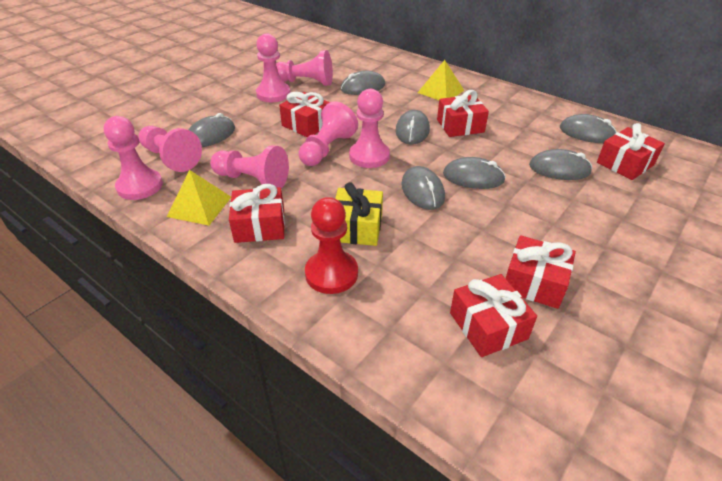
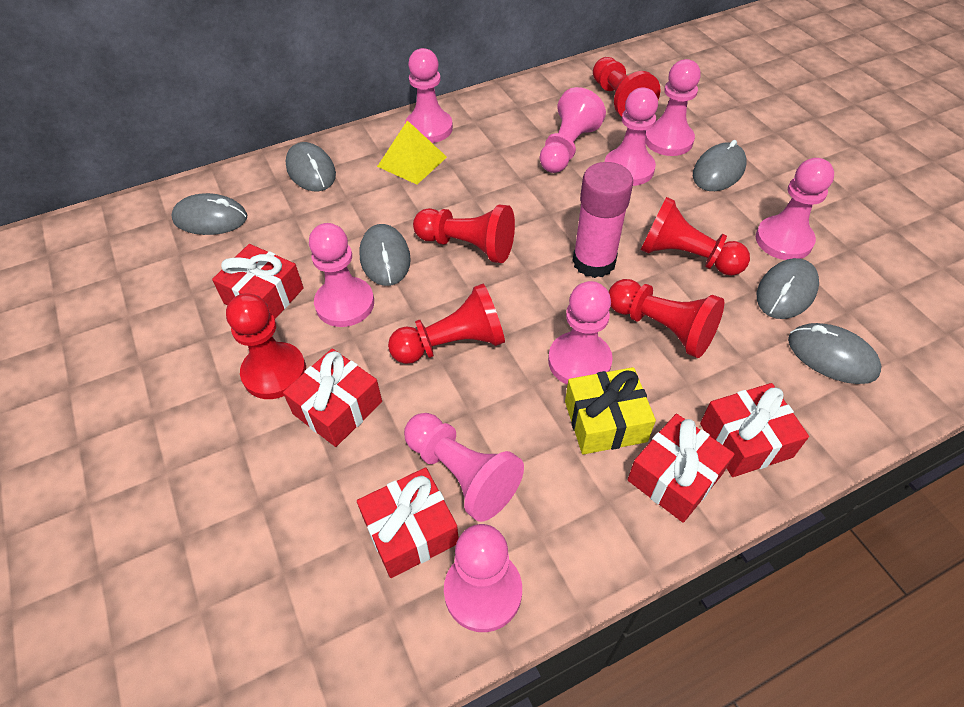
grey mouse: [188,113,235,147] [341,71,385,95] [395,110,430,144] [401,166,445,210] [443,157,506,189] [529,149,592,180] [560,114,617,143] = 7 -> [171,193,247,235] [285,142,336,191] [359,224,411,286] [693,140,747,191] [757,258,819,319] [788,323,881,384] = 6
pink glue stick: none = 0 -> [572,162,633,278] = 1
pink pawn: [103,116,163,200] [138,126,202,172] [210,145,289,188] [256,33,290,102] [276,50,333,86] [299,101,358,166] [349,89,390,168] = 7 -> [309,223,374,327] [404,413,524,522] [405,48,453,143] [444,524,522,632] [540,87,606,173] [548,281,613,385] [605,88,658,186] [646,59,701,156] [756,158,834,260] = 9
red gift: [229,184,285,243] [279,92,330,137] [437,90,489,137] [450,274,537,357] [505,235,576,309] [597,123,665,180] = 6 -> [212,244,304,319] [283,348,382,447] [357,467,459,578] [627,414,734,523] [700,383,809,477] = 5
red pawn: [305,197,358,294] = 1 -> [226,293,306,399] [388,284,505,364] [413,205,515,263] [593,57,660,117] [609,279,724,358] [641,197,750,276] = 6
yellow pyramid: [167,170,231,226] [418,60,464,100] = 2 -> [377,120,447,185] = 1

